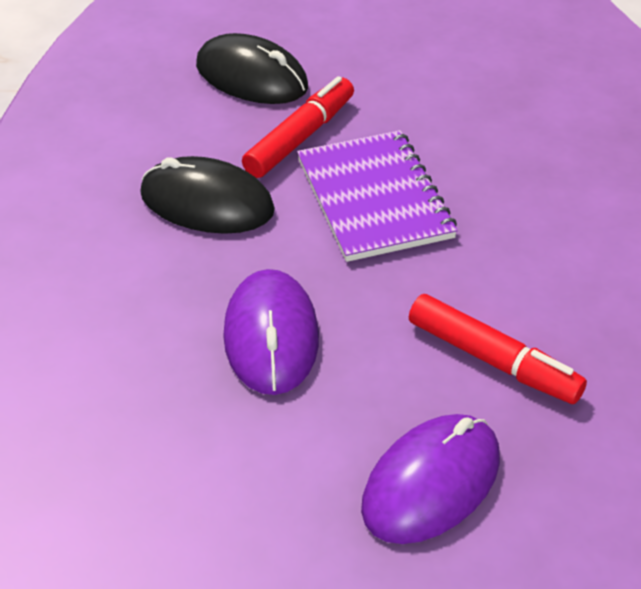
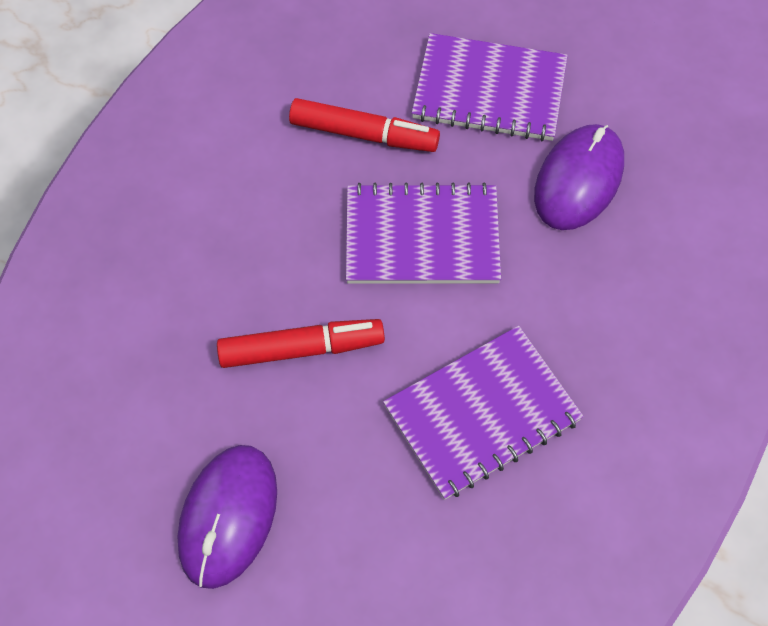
black mouse: [140,156,275,234] [196,33,308,104] = 2 -> none = 0
purple notebook: [297,130,458,262] = 1 -> [346,182,501,284] [383,326,584,500] [412,33,568,141] = 3

